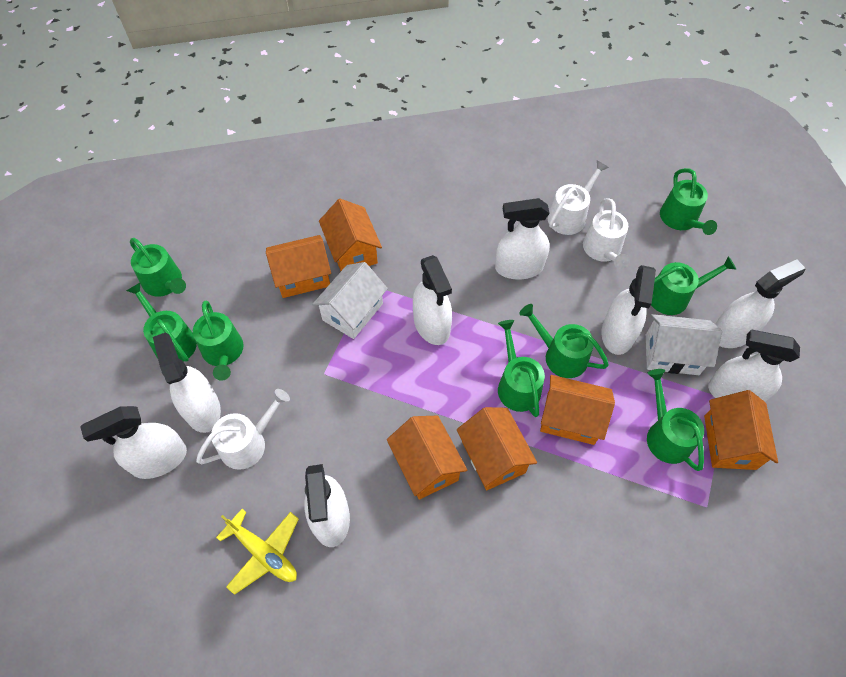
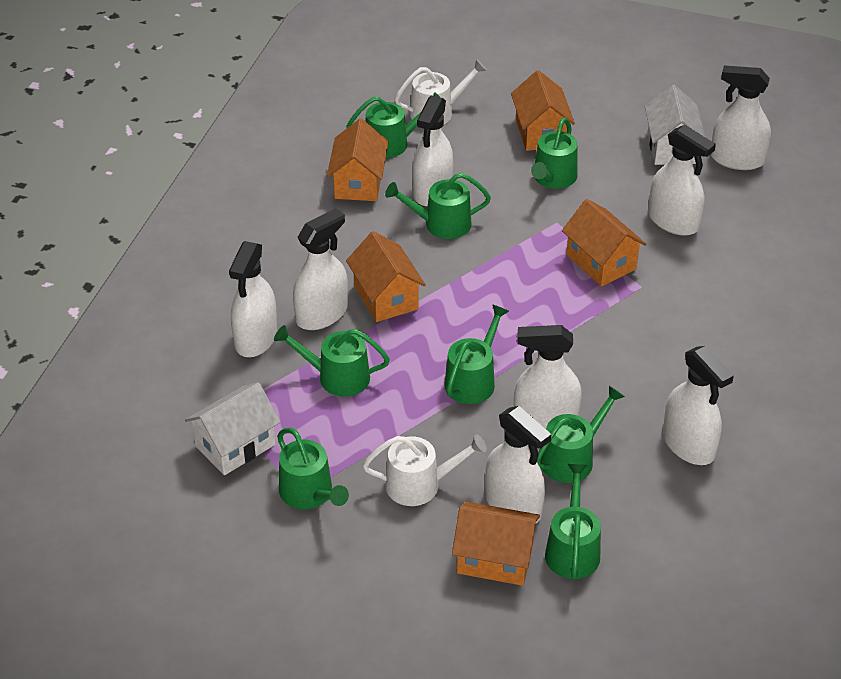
orange house: [266,235,331,298] [319,199,382,271] [387,416,468,500] [457,407,537,490] [540,375,615,445] [704,390,778,470] = 6 -> [327,119,388,201] [346,231,426,322] [452,502,540,586] [511,70,575,151] [562,199,647,286] = 5
white watering can: [196,389,290,470] [548,160,609,235] [583,198,630,269] = 3 -> [363,434,487,506] [395,59,487,124] = 2
yellow plane: [216,509,299,595] = 1 -> none = 0

